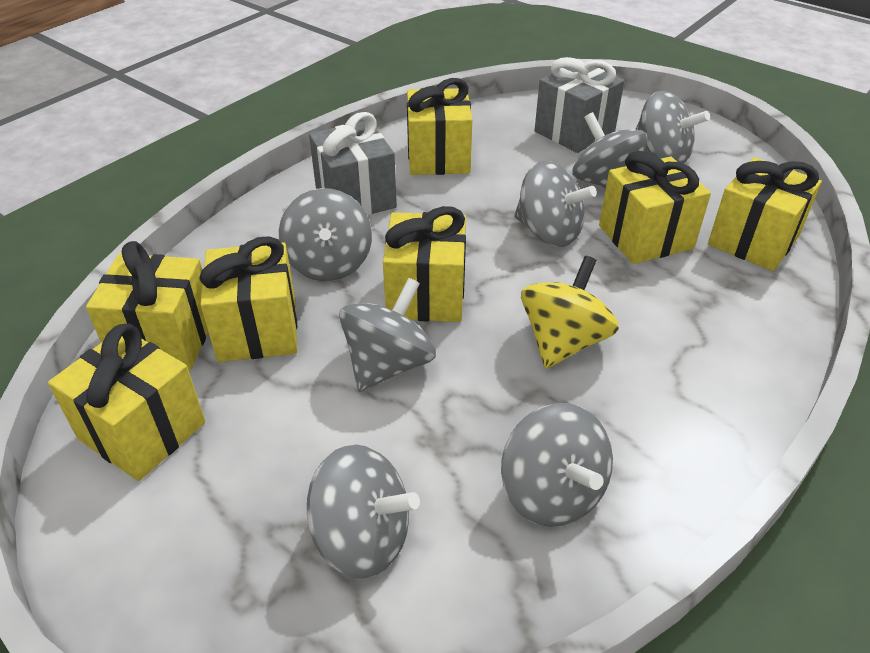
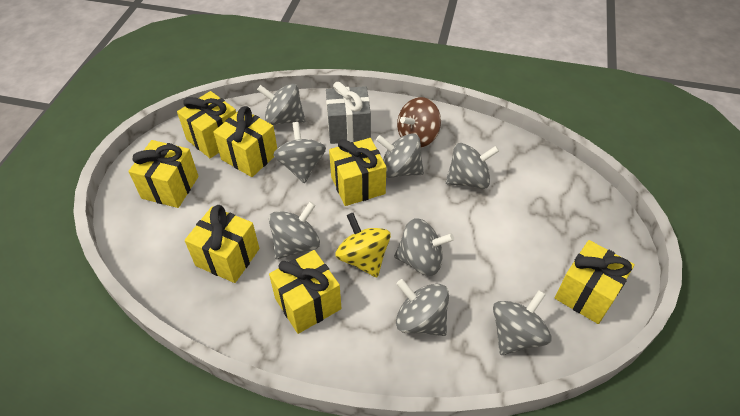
brown spinning top: none = 0 -> [397,97,441,148] = 1
grey gift: [309,112,397,216] [535,57,624,153] = 2 -> [326,82,371,144] = 1
grey spinning top: [279,188,372,281] [307,444,420,579] [339,278,436,392] [501,403,613,527] [514,161,597,247] [572,112,648,188] [636,91,710,164] = 7 -> [257,83,306,125] [269,202,320,259] [273,122,326,183] [376,133,424,178] [394,218,454,276] [396,279,449,336] [446,143,499,189] [493,290,552,355] = 8

